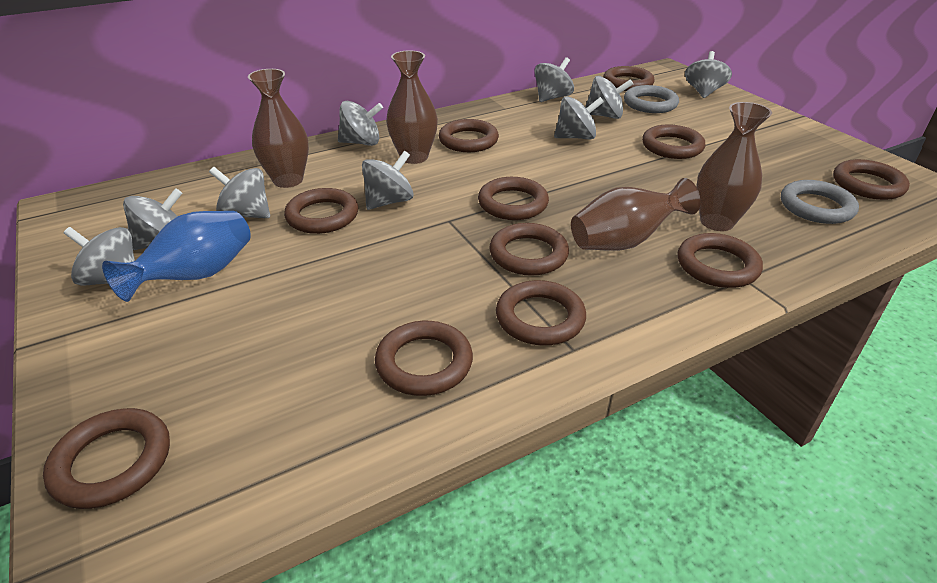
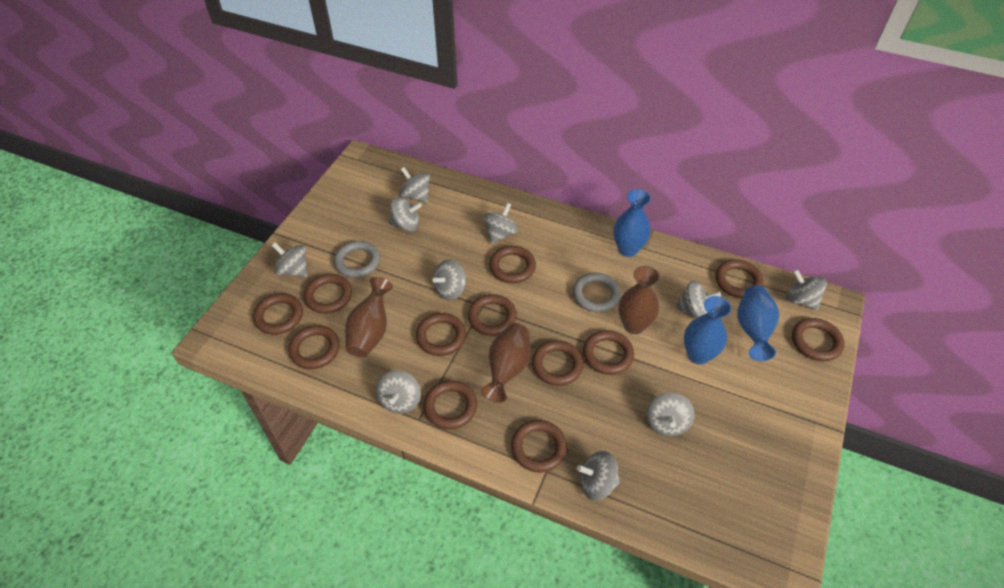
blue vase: [102,211,251,302] = 1 -> [613,189,651,257] [684,296,732,365] [737,285,779,361] = 3
brown ring: [43,408,170,509] [284,188,358,234] [375,321,473,396] [439,119,499,152] [478,177,549,220] [489,223,569,276] [496,280,586,346] [603,66,655,91] [642,124,705,159] [678,233,763,288] [833,159,910,200] = 11 -> [253,293,303,335] [288,325,340,369] [304,274,352,314] [416,313,466,356] [424,380,477,429] [468,294,517,336] [489,246,536,283] [511,420,567,472] [532,340,583,386] [583,330,634,375] [715,260,764,298] [792,318,844,361] = 12
brown vase: [248,69,309,188] [386,50,438,164] [571,178,700,251] [696,102,772,231] = 4 -> [345,277,393,358] [481,323,531,403] [618,266,660,334] = 3
grey spinning top: [64,227,135,286] [123,188,182,250] [209,167,270,218] [338,101,383,146] [362,151,414,210] [535,57,574,102] [554,96,604,139] [585,76,633,119] [685,51,732,98] = 9 -> [272,243,308,277] [376,370,421,414] [389,197,422,232] [399,167,430,203] [432,259,466,300] [483,203,518,244] [577,451,620,500] [647,392,695,436] [676,281,721,318] [786,269,827,310] = 10

